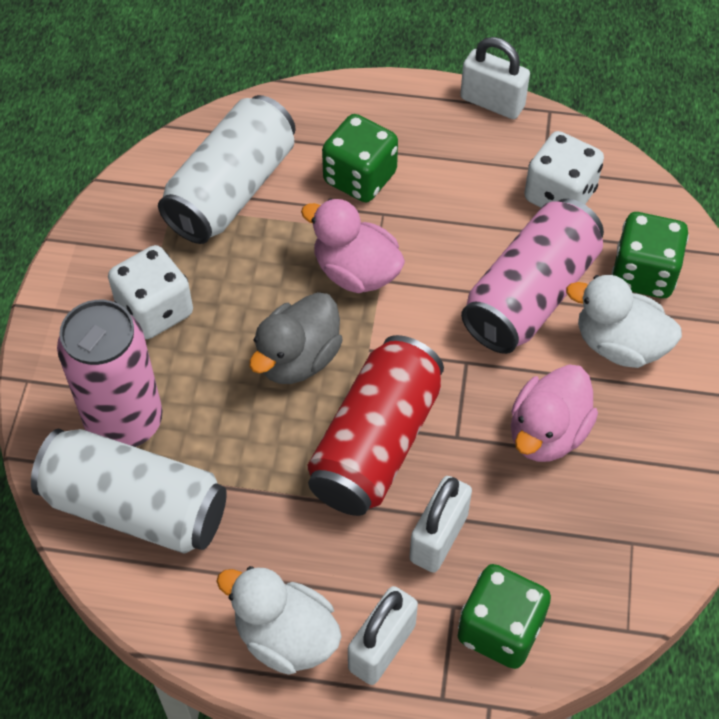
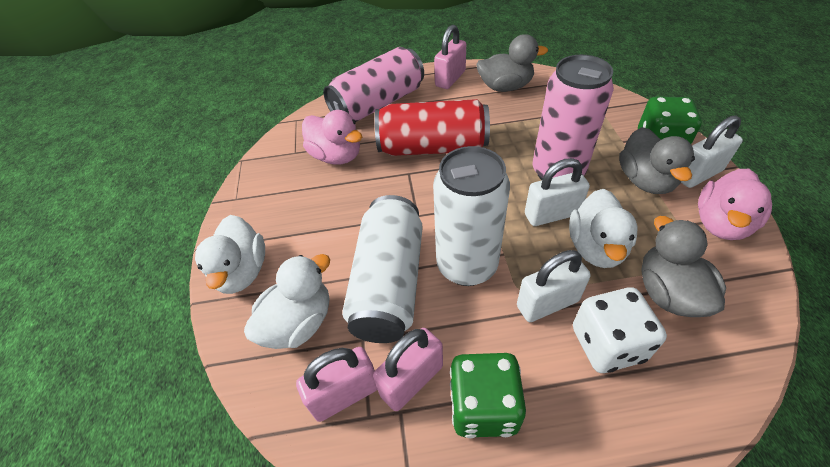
green dice: [322,114,398,203] [458,564,551,669] [611,212,689,298] = 3 -> [450,353,526,438] [638,96,702,144] = 2
grey duck: [249,292,343,384] = 1 -> [476,34,548,92] [619,127,695,194] [641,216,726,317] = 3
pink padlock: none = 0 -> [296,347,377,422] [373,328,443,411] [434,25,466,89] = 3
white dice: [108,245,193,339] [524,131,604,207] = 2 -> [573,287,667,373] = 1
white duck: [216,566,342,675] [566,275,682,368] = 2 -> [195,215,265,294] [244,254,330,349] [569,189,637,268] = 3

